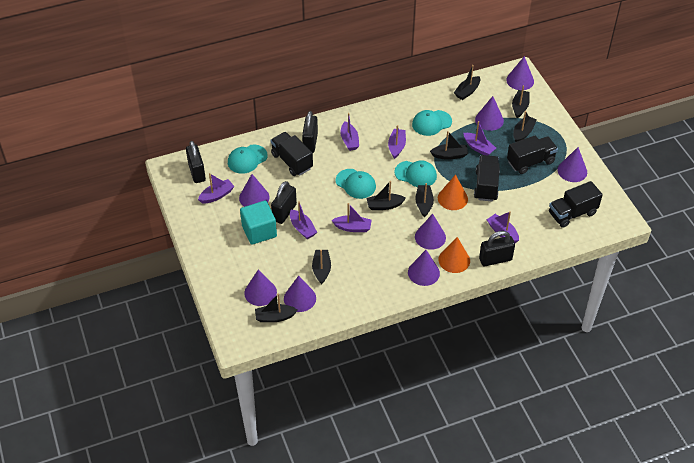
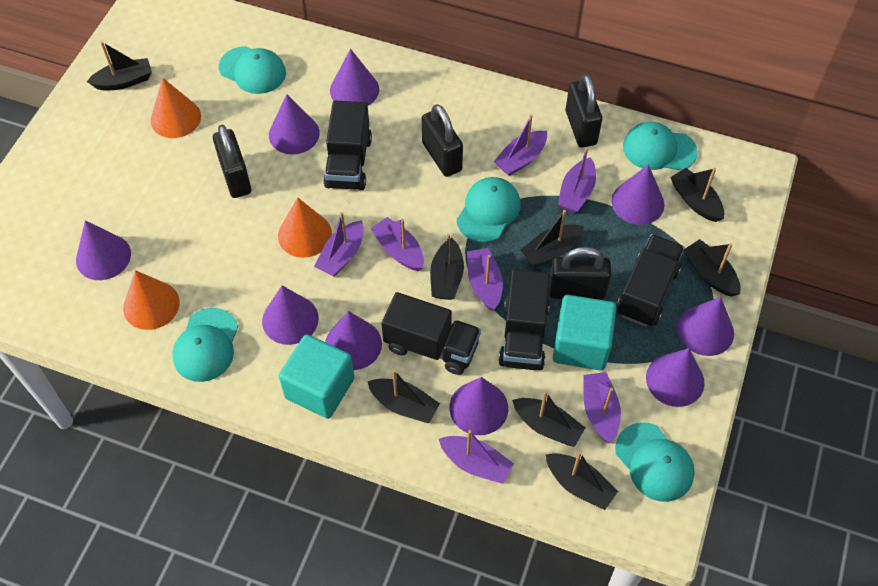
orange cone: [438,175,468,210] [438,237,470,273] = 2 -> [123,270,180,330] [151,78,201,138] [278,197,332,258] = 3
purple cone: [239,174,270,207] [244,270,277,306] [284,276,316,312] [408,250,440,286] [415,213,446,250] [475,96,504,131] [506,56,534,90] [557,147,587,182] = 8 -> [76,220,131,280] [262,285,319,345] [269,94,320,154] [325,311,382,370] [330,49,379,106] [449,377,508,435] [611,164,665,225] [646,348,705,407] [677,297,734,356] = 9
turquoise cap: [228,145,268,174] [336,169,376,199] [394,160,437,187] [412,110,452,136] = 4 -> [172,308,238,382] [219,46,286,94] [456,177,521,242] [615,422,695,502] [623,122,698,171] = 5
turquoise cube: [240,201,277,245] = 1 -> [279,334,355,419] [553,295,617,370] = 2

